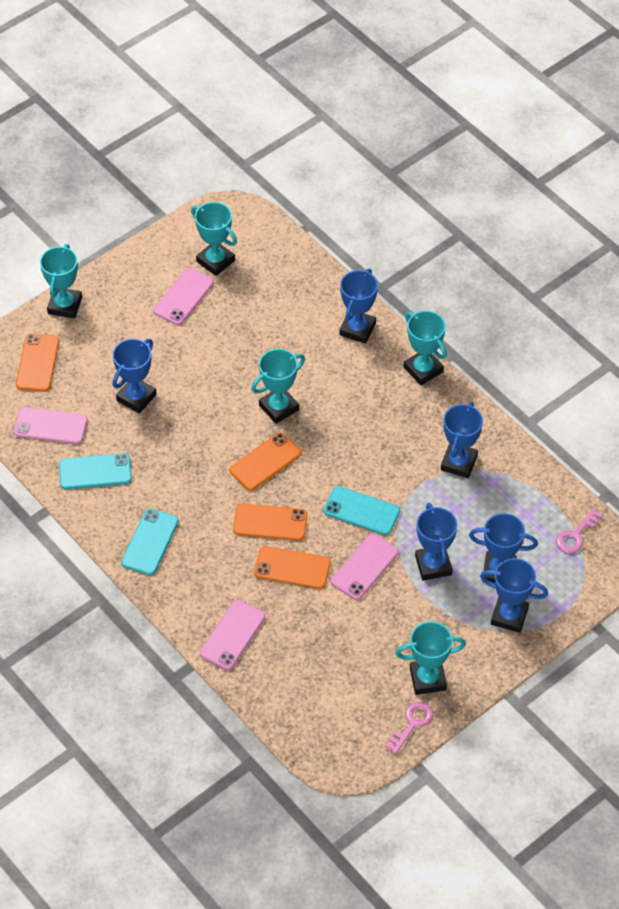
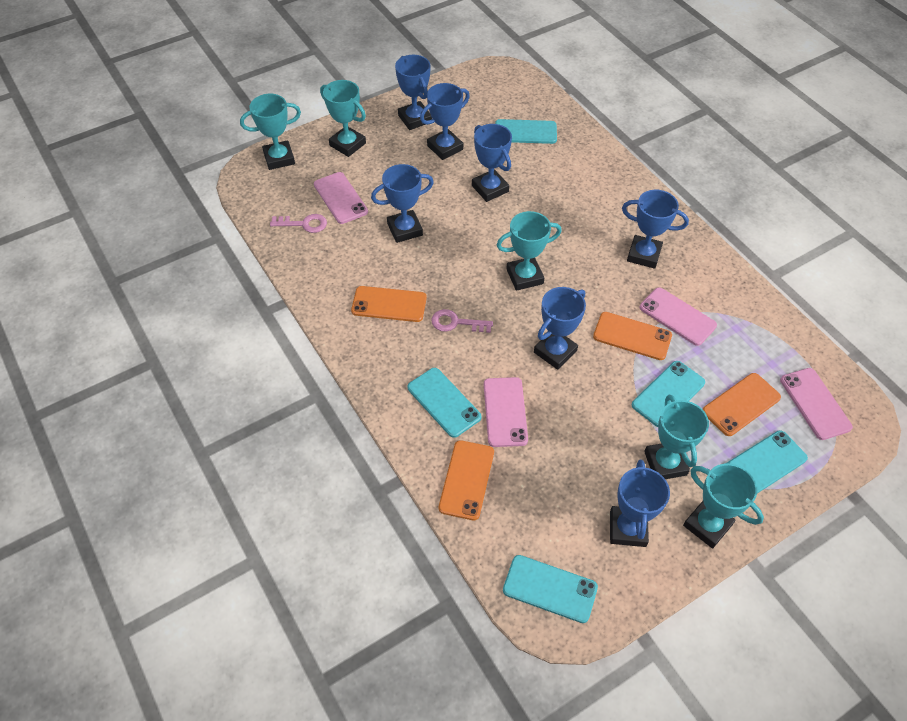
blue trophy: [112,339,157,414] [340,269,378,344] [415,503,458,581] [441,402,483,478] [469,513,538,583] [480,558,548,633] = 6 -> [371,164,434,243] [395,55,432,130] [420,83,470,160] [472,124,512,202] [534,287,586,370] [610,459,670,547] [622,190,689,269] = 7
turquoise phone: [59,453,132,489] [121,508,179,575] [324,486,400,535] = 3 -> [408,368,481,438] [495,119,557,144] [503,555,598,623] [632,361,705,427] [726,430,808,494] = 5

